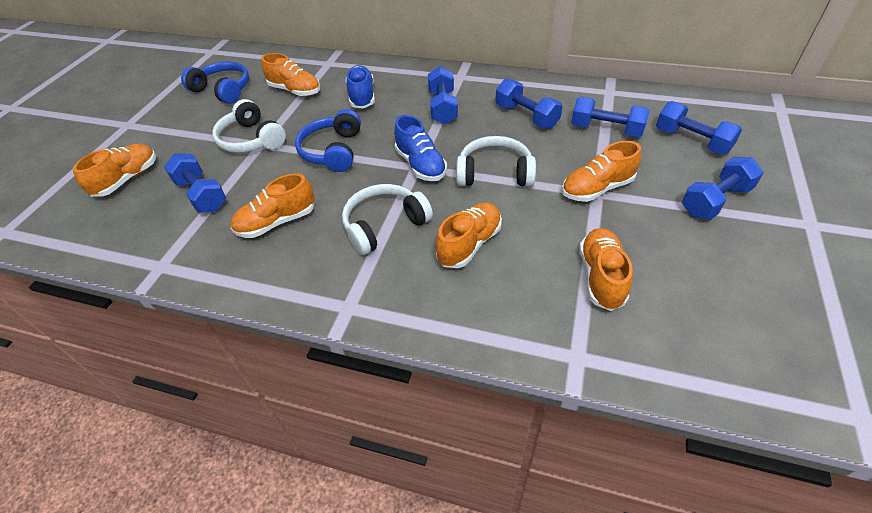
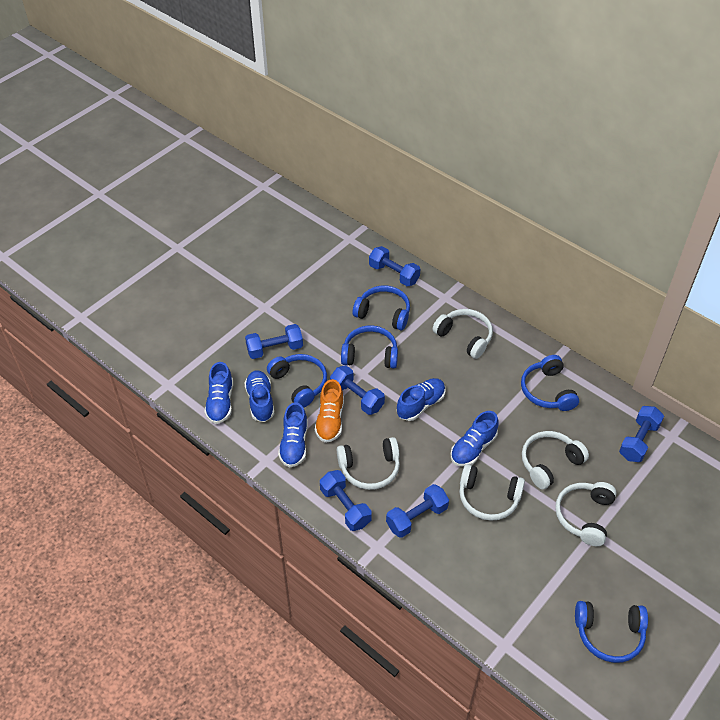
blue headphones: [181,62,249,104] [295,109,361,172] = 2 -> [267,354,327,408] [341,325,398,368] [353,285,410,330] [521,355,579,411] [575,601,648,663] = 5
blue shoe: [346,65,375,108] [394,115,447,181] = 2 -> [204,362,233,424] [244,371,274,422] [278,402,308,468] [397,378,445,421] [450,411,499,466] = 5
orange shoe: [73,143,156,197] [231,174,315,238] [261,53,320,96] [436,202,502,268] [562,141,641,202] [579,228,633,311] = 6 -> [315,379,344,443] = 1
white headphones: [212,99,286,153] [342,184,433,255] [456,136,536,187] = 3 -> [337,437,400,490] [433,309,493,359] [460,464,525,521] [522,431,589,489] [555,482,617,546] = 5

